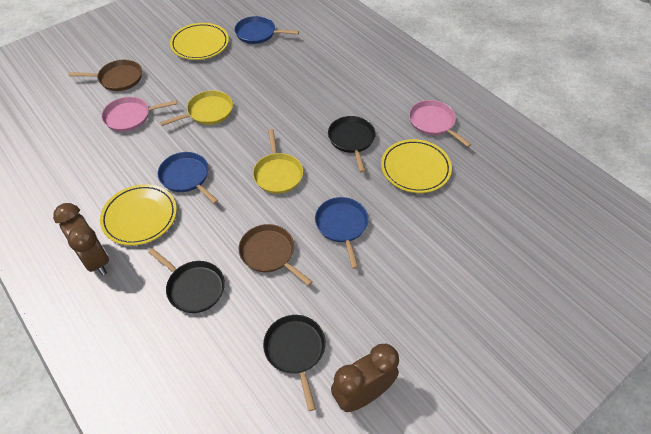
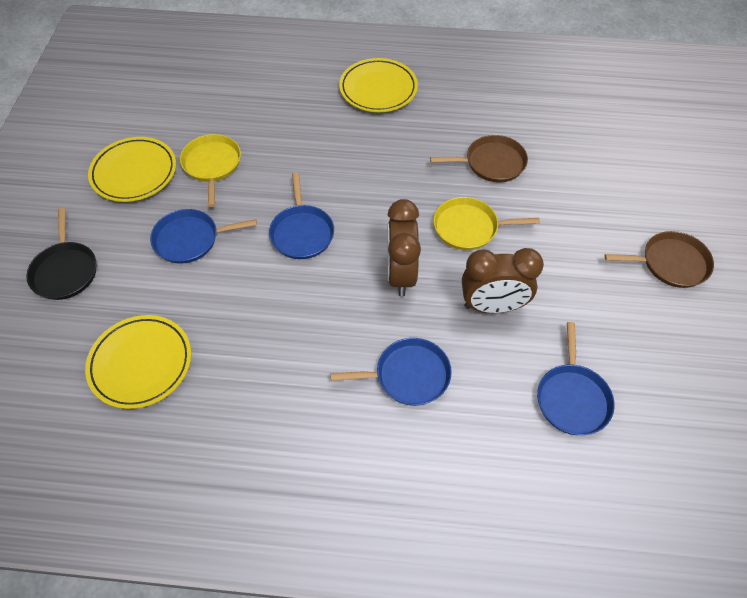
black pan: [148,248,225,313] [263,315,326,411] [328,116,376,172] = 3 -> [26,208,96,300] = 1
blue pan: [158,152,218,204] [234,16,299,44] [315,197,369,269] = 3 -> [150,209,257,264] [269,173,334,259] [331,338,452,406] [537,322,615,435] = 4
pink pan: [101,97,177,132] [409,100,472,147] = 2 -> none = 0

